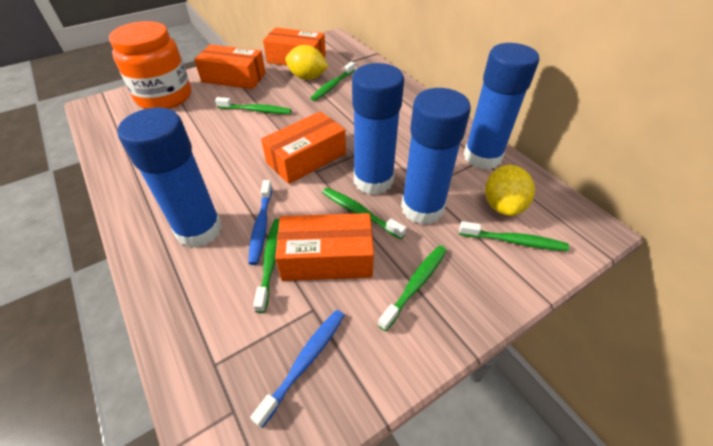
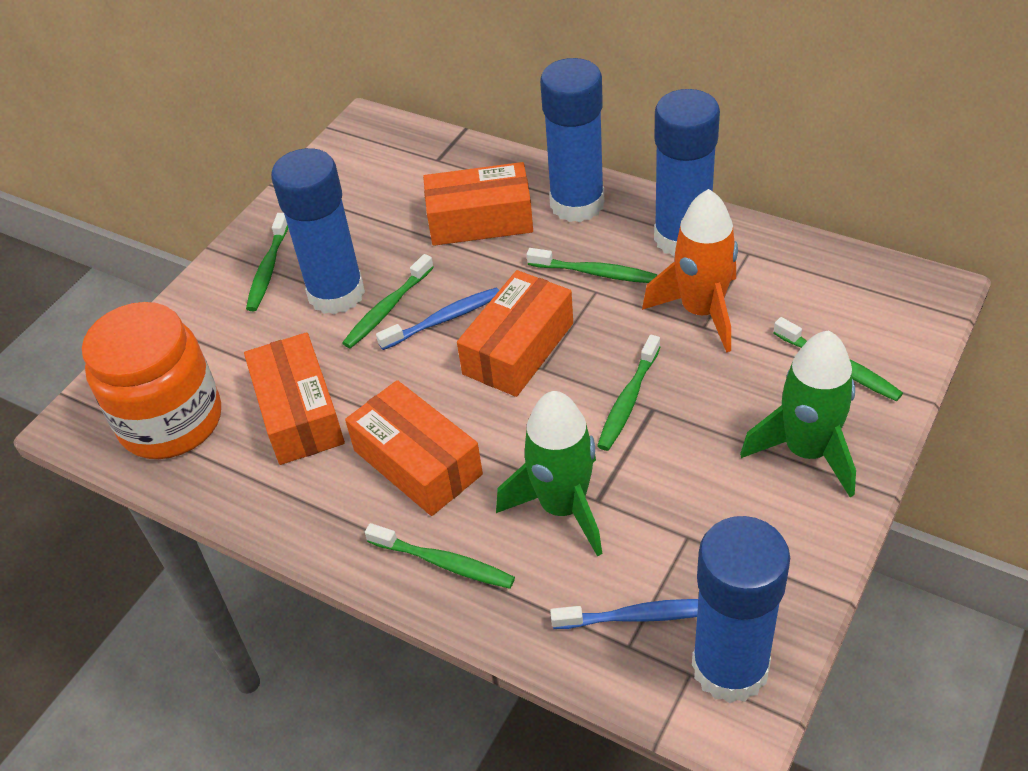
green rocket: none = 0 -> [496,391,602,557] [740,330,856,497] = 2
orange rocket: none = 0 -> [642,189,738,353] = 1
yellow lemon: [285,45,328,80] [485,165,535,216] = 2 -> none = 0

